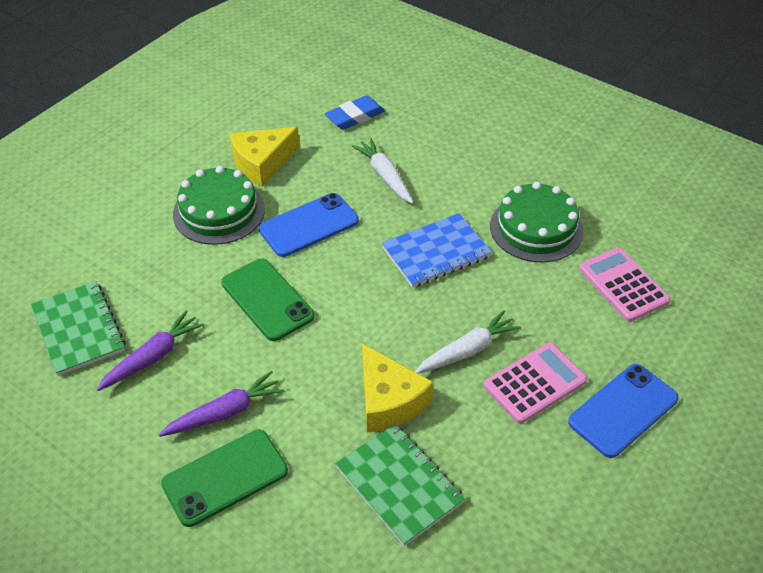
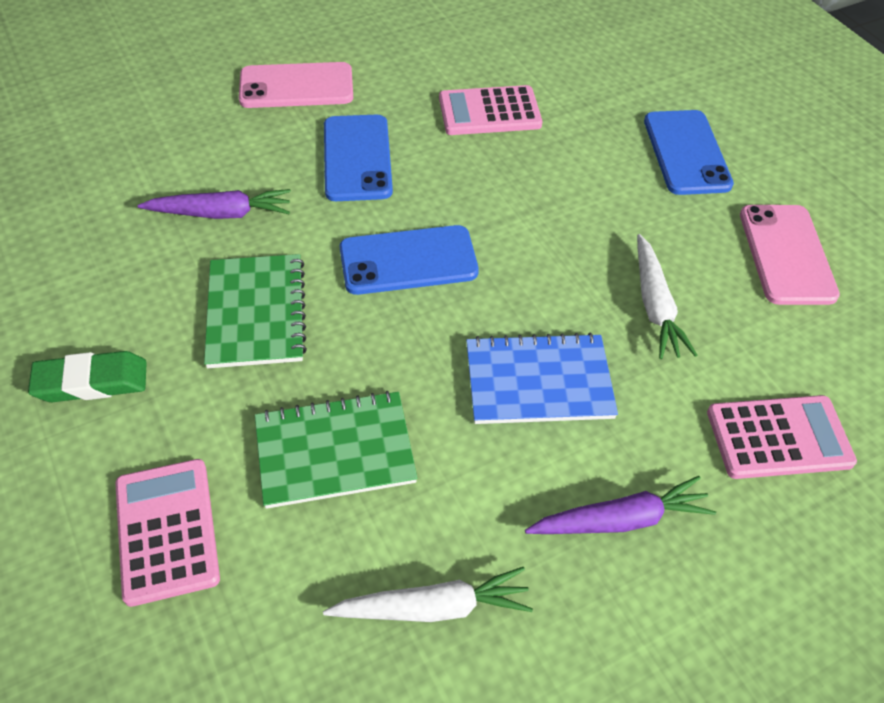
blue eraser: [325,96,385,130] = 1 -> none = 0
blue phone: [259,193,359,257] [568,364,679,458] = 2 -> [324,115,393,201] [340,225,479,295] [644,110,734,195] = 3
green cake: [173,166,265,245] [490,182,584,263] = 2 -> none = 0
green eraser: none = 0 -> [28,351,147,402] = 1
green phone: [161,429,288,527] [221,258,315,341] = 2 -> none = 0
pink calculator: [484,343,587,424] [579,247,671,322] = 2 -> [115,459,220,607] [439,85,542,135] [707,395,857,479] = 3
pink phone: none = 0 -> [239,62,353,108] [740,205,840,305] = 2
yellow cheese: [229,127,300,186] [362,343,433,433] = 2 -> none = 0

